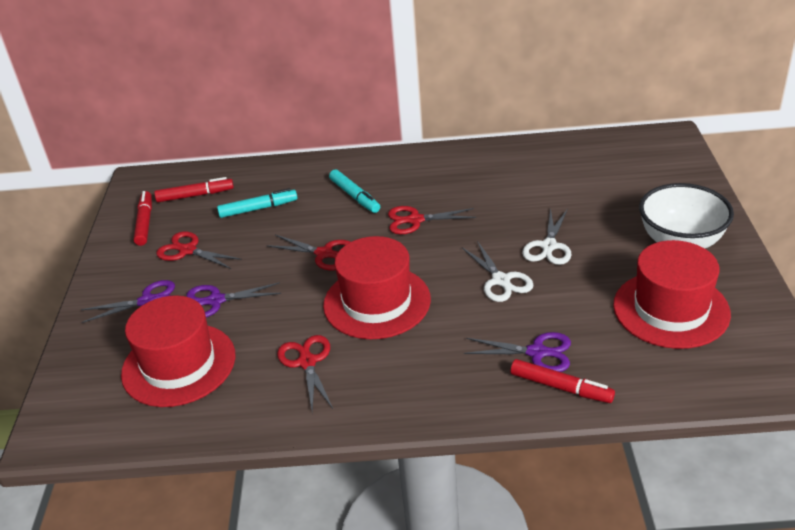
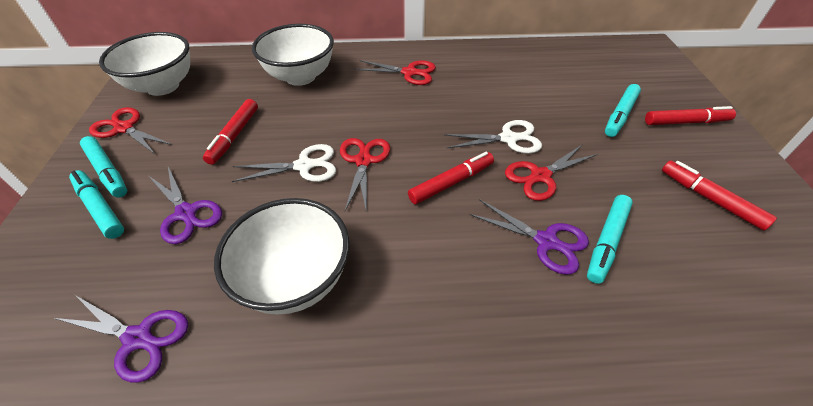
red hat: [121,295,235,407] [323,236,431,339] [613,240,731,349] = 3 -> none = 0
red marker: [134,191,152,246] [154,177,234,202] [510,359,615,403] = 3 -> [203,99,258,165] [408,152,494,204] [645,106,736,125] [662,160,777,231] = 4
turquoise marker: [217,188,297,218] [329,169,380,213] = 2 -> [69,170,124,239] [80,136,127,198] [587,195,633,284] [605,84,641,137] = 4
white bowl: [639,183,734,248] = 1 -> [99,32,190,96] [214,198,349,315] [252,24,334,86] = 3

